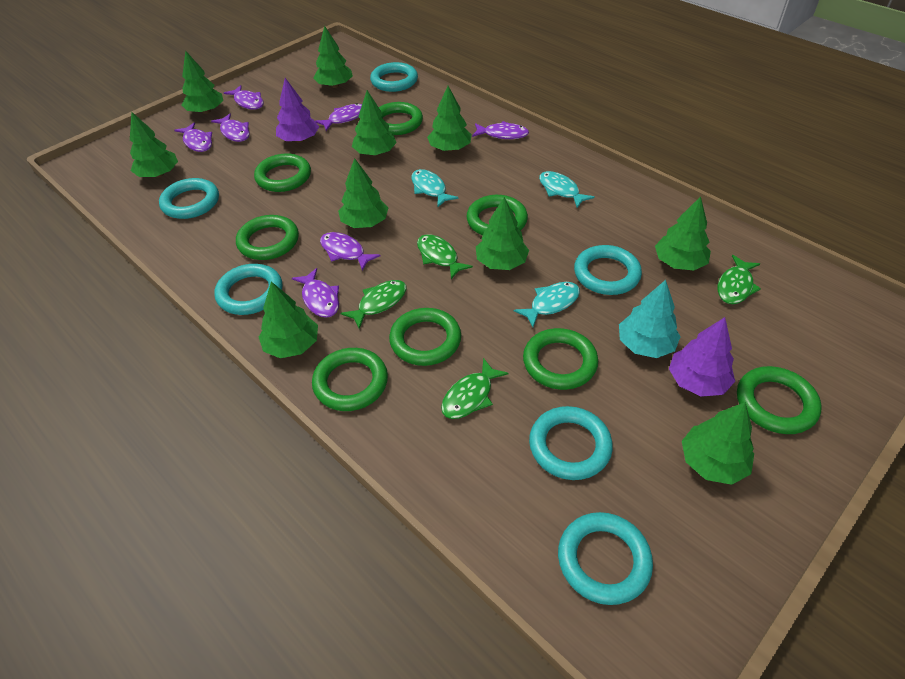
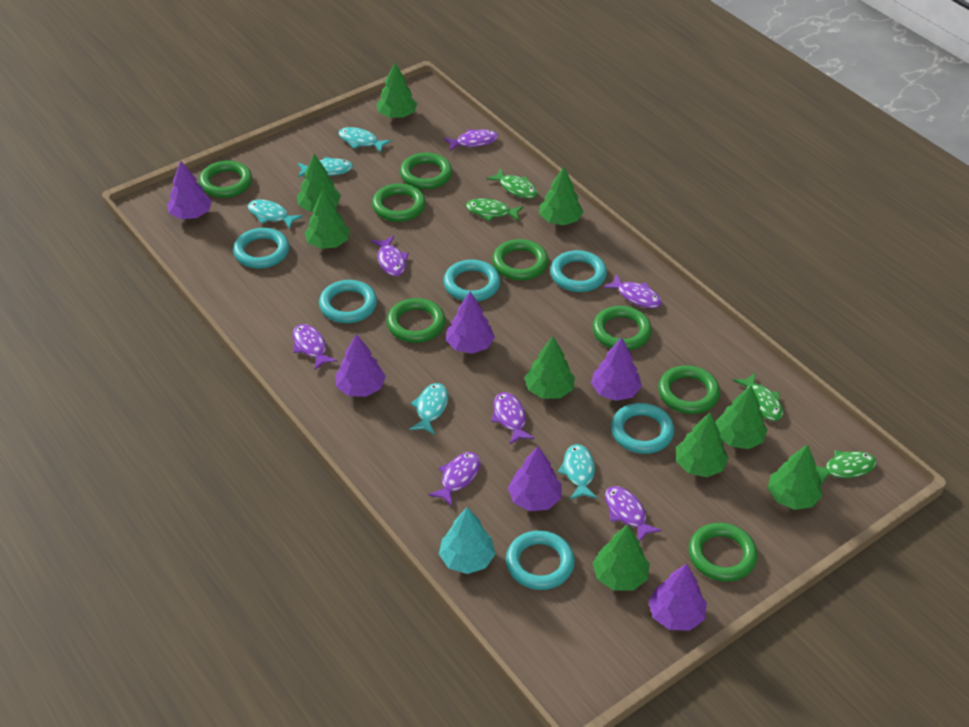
green tree: [130,112,178,177] [182,50,223,114] [259,282,318,358] [313,26,353,88] [338,158,388,228] [352,90,397,156] [427,86,472,151] [476,197,529,270] [655,196,711,271] [682,402,754,485] = 10 -> [297,154,341,212] [304,190,350,249] [376,63,417,118] [525,336,575,399] [539,167,584,225] [592,525,650,591] [676,412,729,477] [715,385,768,449] [768,444,823,510] = 9
purple tree: [276,78,319,143] [669,317,735,397] = 2 -> [167,161,212,219] [335,334,386,397] [446,292,495,354] [508,446,562,511] [591,338,642,401] [648,564,707,631] = 6
turquoise fish: [411,169,458,208] [514,282,580,327] [539,171,595,208] = 3 -> [248,200,303,229] [298,157,353,177] [339,127,391,153] [409,383,448,435] [558,444,598,500] = 5

